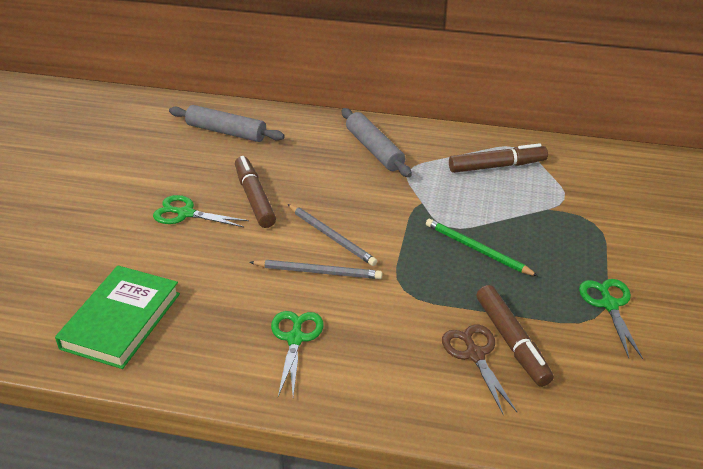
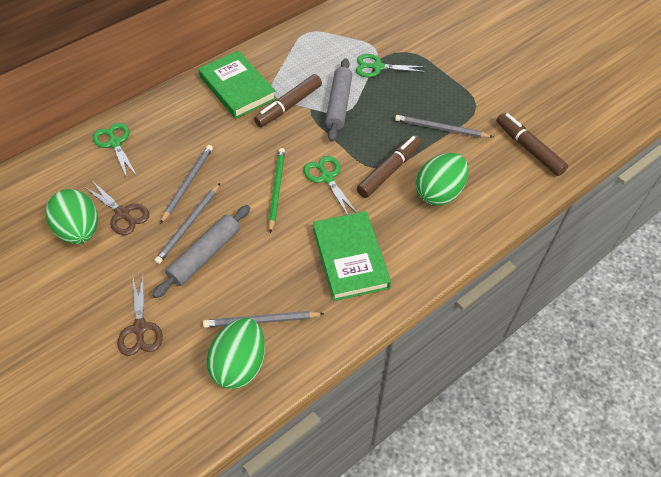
brown scissors: [442,324,517,415] = 1 -> [83,181,149,235] [117,272,163,356] = 2
green book: [55,266,180,369] = 1 -> [198,51,276,119] [313,211,391,301] = 2
green egg: none = 0 -> [45,189,98,244] [206,318,265,389] [416,153,469,206] = 3
grey pencil: [250,260,382,279] [288,204,377,266] = 2 -> [154,183,220,264] [160,145,213,224] [203,311,325,328] [395,115,493,138] = 4

